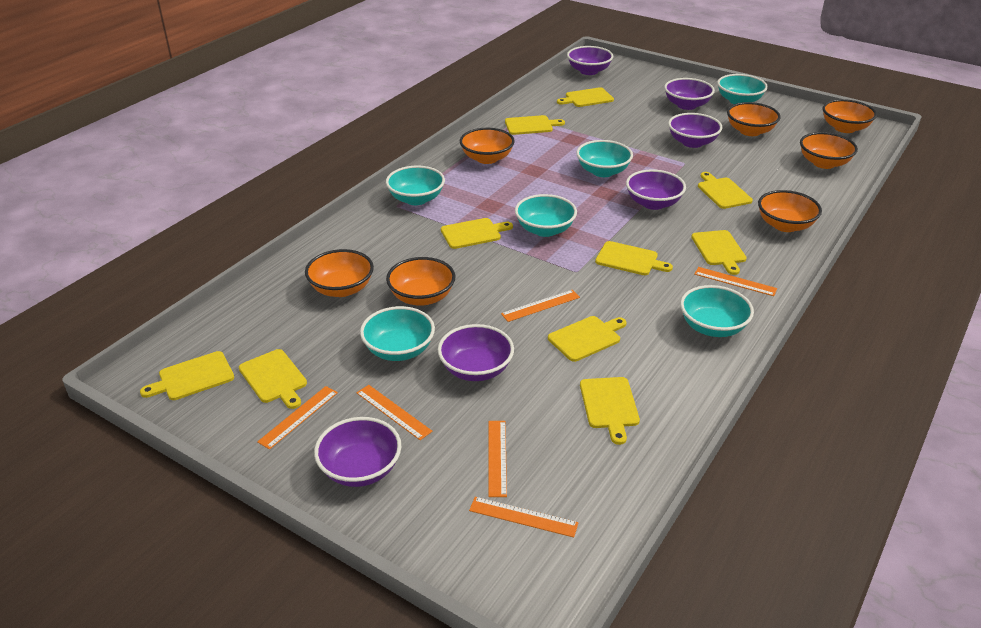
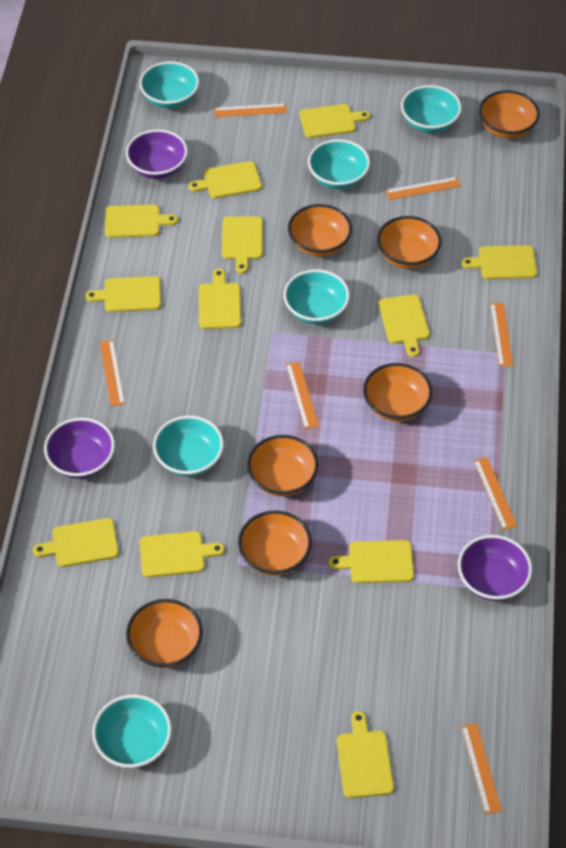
orange ruler: [257,386,338,450] [357,385,432,440] [469,497,578,538] [489,421,507,497] [501,290,580,322] [694,267,777,296] = 6 -> [99,340,125,406] [214,103,287,117] [286,362,319,429] [385,177,461,200] [461,723,502,814] [474,457,517,530] [490,303,513,367] = 7
purple bowl: [314,417,401,487] [438,324,514,381] [567,46,613,75] [626,169,686,210] [664,78,715,110] [668,113,722,148] = 6 -> [44,418,115,479] [126,129,188,179] [458,535,532,601] = 3
yellow cutting board: [140,351,234,400] [239,349,307,409] [441,218,513,249] [505,115,565,135] [548,316,627,362] [557,87,614,107] [580,377,640,445] [595,241,673,275] [691,230,747,275] [698,172,753,209] = 10 -> [33,518,119,567] [85,276,161,312] [105,205,178,238] [139,531,225,577] [189,161,262,198] [199,269,241,329] [222,216,263,274] [299,104,370,138] [328,540,414,583] [337,711,394,798] [379,294,430,357] [461,245,537,279] = 12

